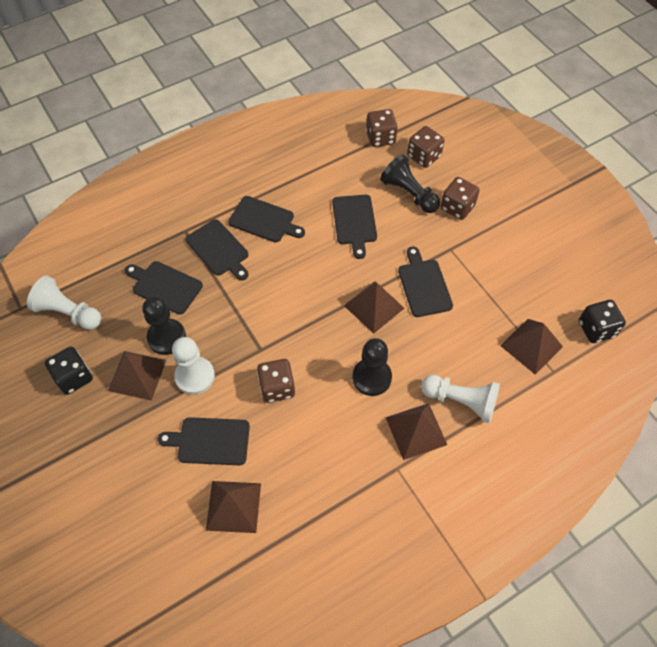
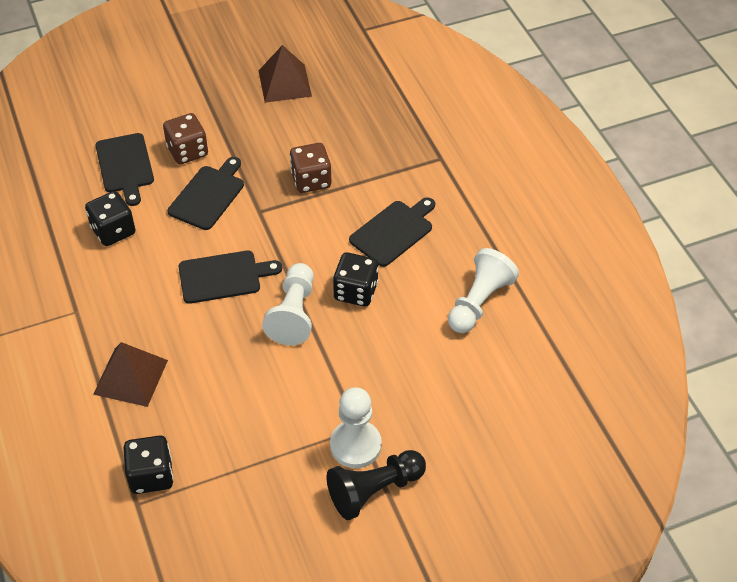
black cutting board: [125,261,203,315] [158,417,250,465] [185,219,249,281] [228,196,305,242] [332,195,377,259] [398,247,453,317] = 6 -> [96,133,154,206] [168,157,244,230] [179,251,282,304] [349,197,435,267] = 4
black dice: [45,347,93,395] [579,300,626,343] = 2 -> [85,191,135,246] [124,435,173,494] [333,252,378,306] = 3
black pawn: [142,296,186,355] [353,338,392,396] [380,154,440,213] = 3 -> [327,450,426,520] = 1
brown dice: [257,359,295,403] [366,109,398,147] [407,126,444,168] [441,177,480,220] = 4 -> [163,113,208,164] [290,143,331,193] = 2
brown pyramid: [108,351,167,401] [206,481,261,533] [344,281,405,334] [386,403,447,460] [500,319,563,375] = 5 -> [93,342,168,407] [259,45,312,103] = 2

